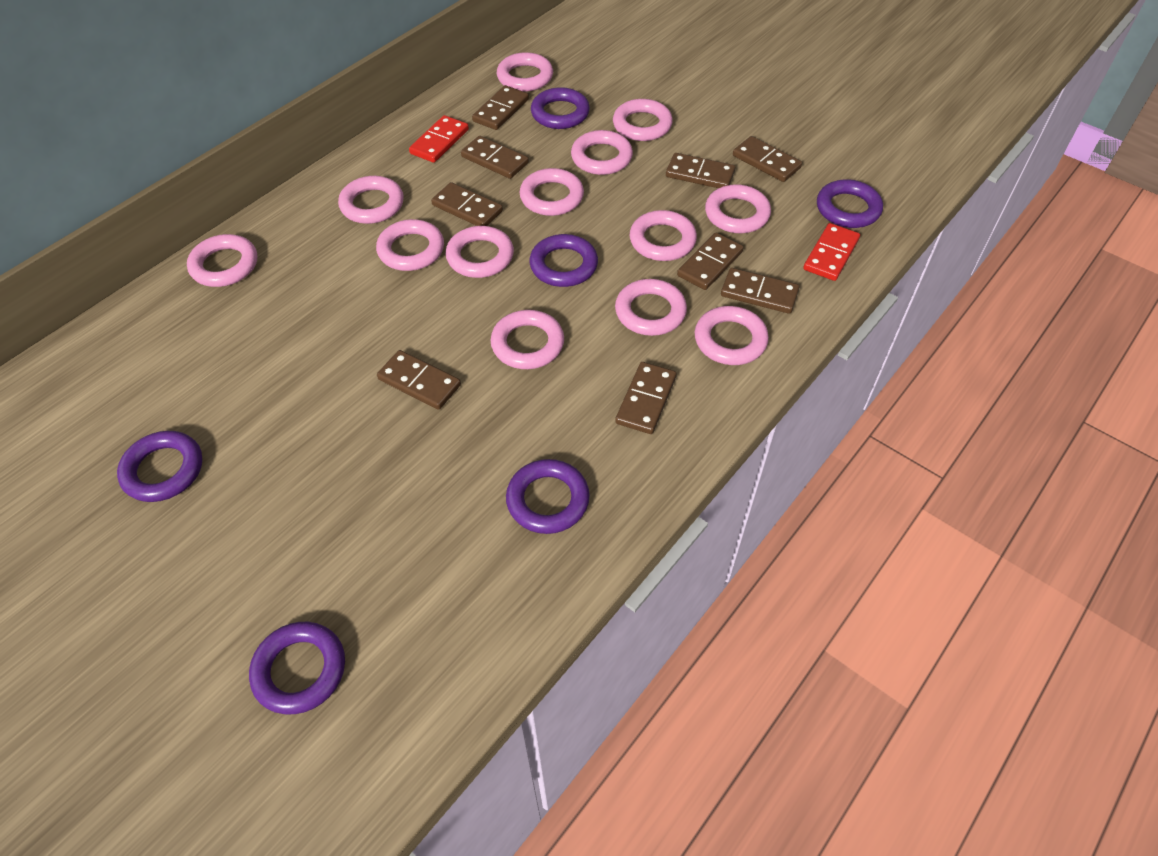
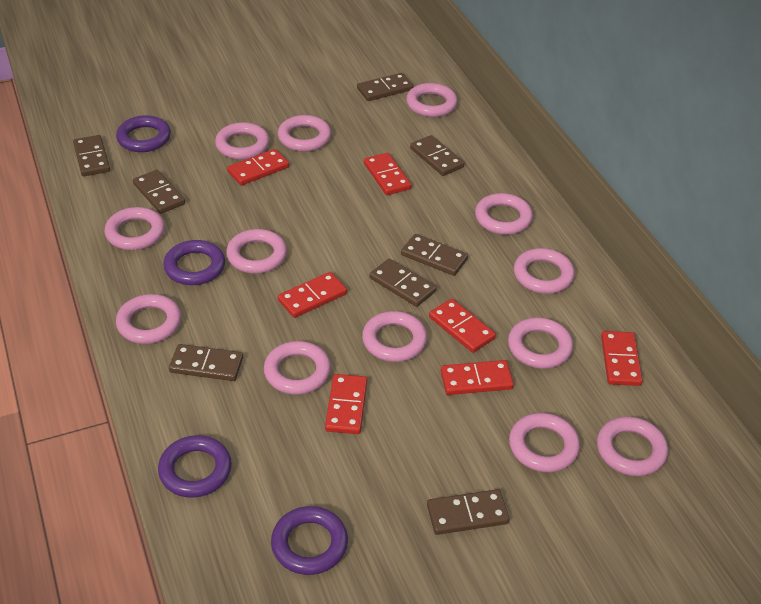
brown domino: [377,350,461,410] [431,182,503,226] [461,136,529,179] [472,85,529,130] [615,362,677,434] [666,153,735,188] [677,233,744,290] [721,268,799,314] [733,136,802,182] = 9 -> [73,135,110,176] [133,170,185,214] [169,344,243,381] [357,73,413,101] [370,259,436,307] [401,234,468,276] [410,135,464,176] [427,489,509,535] = 8
purple ring: [117,431,202,502] [249,622,345,714] [506,459,590,534] [529,234,598,287] [531,87,590,129] [817,179,883,228] = 6 -> [116,115,171,152] [158,435,232,498] [163,240,225,285] [271,506,348,575] = 4
red domino: [409,115,469,163] [803,223,860,281] = 2 -> [227,149,289,186] [278,272,347,318] [325,374,367,434] [364,153,411,195] [429,299,496,353] [441,360,514,395] [601,331,643,386] = 7

